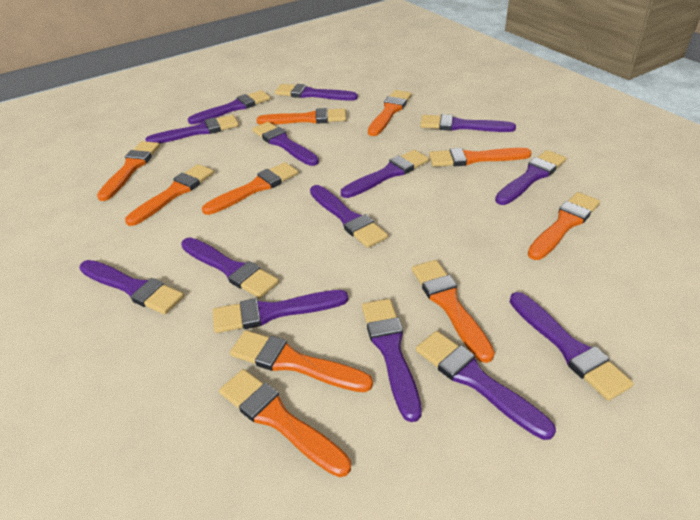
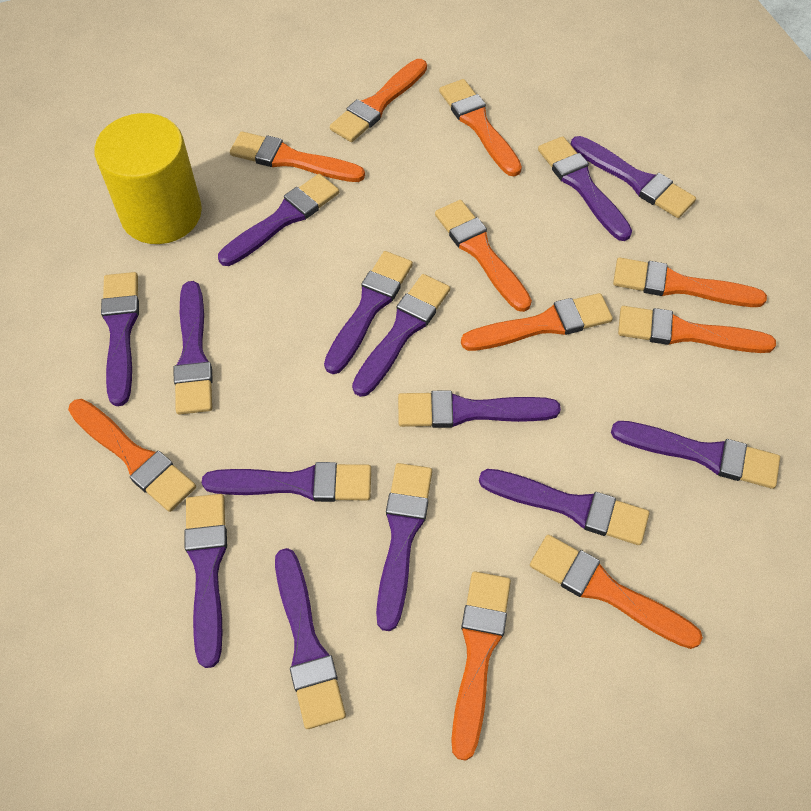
yellow cylinder: none = 0 -> [94,113,202,244] = 1

